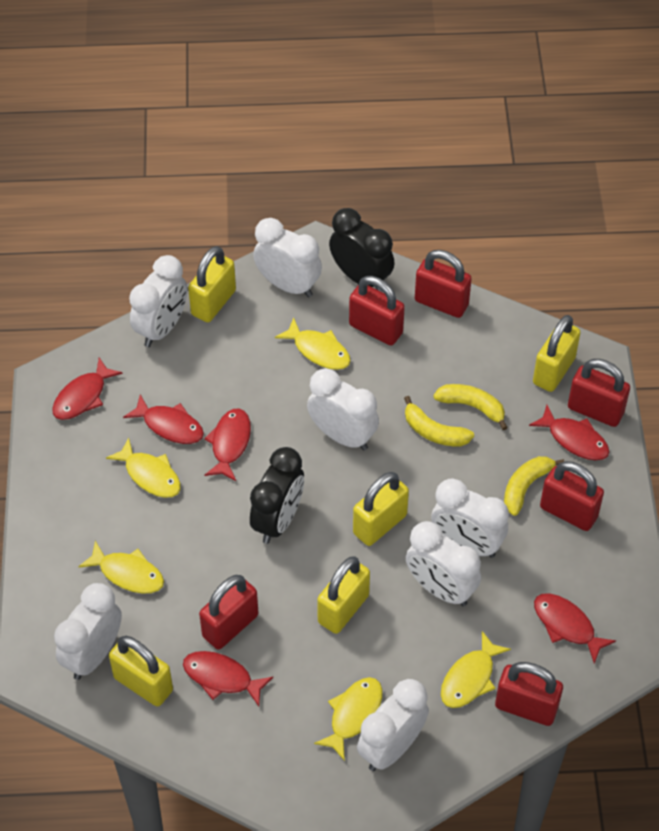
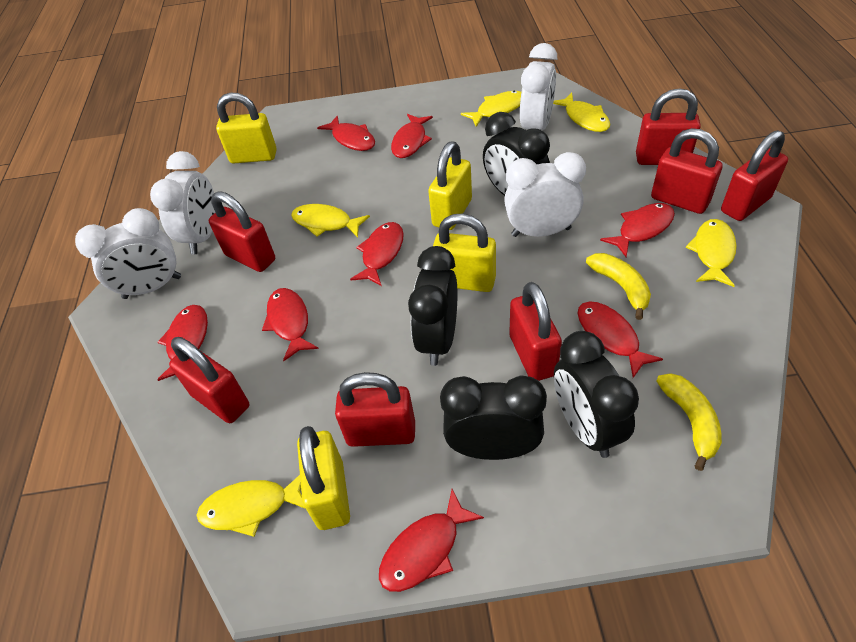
black clock: [250,447,304,544] [329,208,394,292] = 2 -> [408,246,457,366] [440,375,547,460] [483,112,550,196] [554,331,639,458] = 4
red fish: [52,358,123,420] [123,395,204,444] [183,651,273,706] [204,408,251,481] [529,405,610,460] [534,593,616,663] = 6 -> [157,305,208,381] [262,288,319,361] [317,115,375,151] [350,222,404,286] [379,489,484,592] [391,114,433,158] [578,301,663,378] [600,203,675,257] = 8
red padlock: [199,575,258,650] [349,276,405,346] [415,250,472,318] [495,662,563,726] [540,461,604,531] [568,359,630,427] = 6 -> [169,337,250,423] [209,191,275,272] [335,372,415,447] [509,282,562,381] [636,88,701,165] [651,128,723,214] [721,130,788,221] = 7
white clock: [54,583,122,680] [129,255,187,347] [253,218,322,297] [307,368,379,451] [357,679,429,771] [406,521,481,606] [431,478,509,558] = 7 -> [75,208,181,299] [150,151,215,255] [504,152,586,237] [520,43,557,130] = 4
yellow banana: [404,396,474,446] [433,384,508,430] [504,456,564,516] = 3 -> [586,253,651,320] [656,373,722,471] = 2
yellow padlock: [109,636,173,707] [188,246,236,322] [317,557,370,634] [353,472,409,546] [533,315,581,392] = 5 -> [216,92,277,163] [297,426,350,530] [428,142,472,230] [433,214,496,292] = 4

